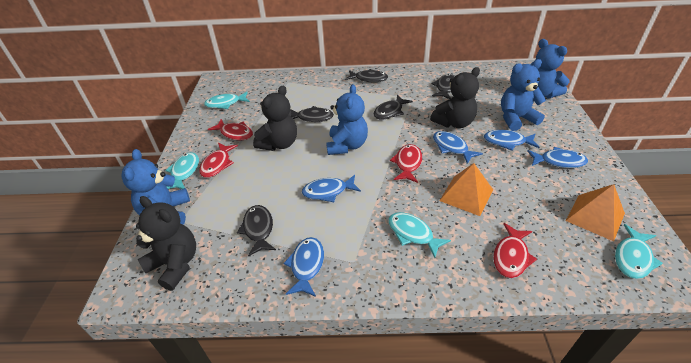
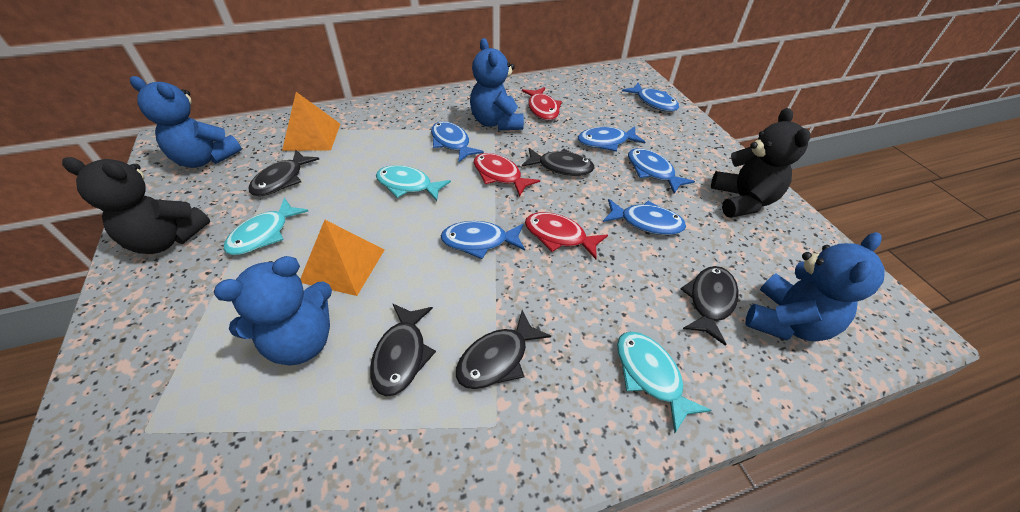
black teddy bear: [136,196,196,291] [253,86,297,151] [430,67,480,128] = 3 -> [62,157,210,254] [711,108,810,218] = 2
blue fish: [283,237,324,297] [302,175,361,202] [433,131,483,164] [484,130,539,151] [527,147,588,168] = 5 -> [431,121,484,163] [441,221,525,259] [578,127,645,152] [603,199,686,235] [622,83,679,112] [628,148,695,194] = 6
red fish: [199,143,238,178] [208,119,253,140] [390,144,422,183] [493,223,537,278] = 4 -> [473,153,540,197] [522,87,562,120] [525,212,608,259] = 3
turquoise fish: [165,152,199,189] [204,92,250,109] [388,212,451,258] [615,224,663,279] = 4 -> [224,198,308,255] [376,165,451,201] [617,331,712,433] = 3

